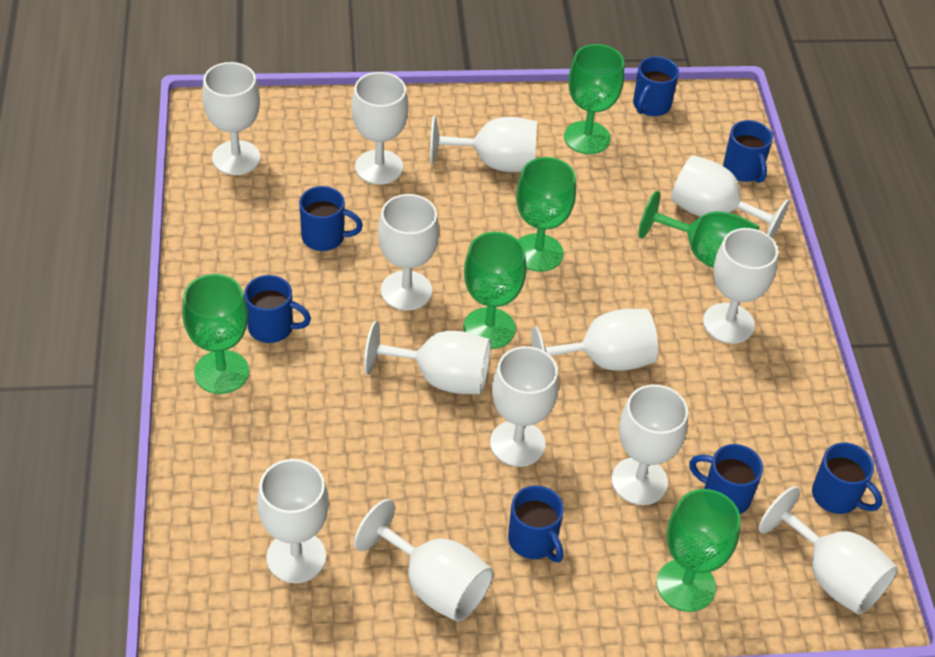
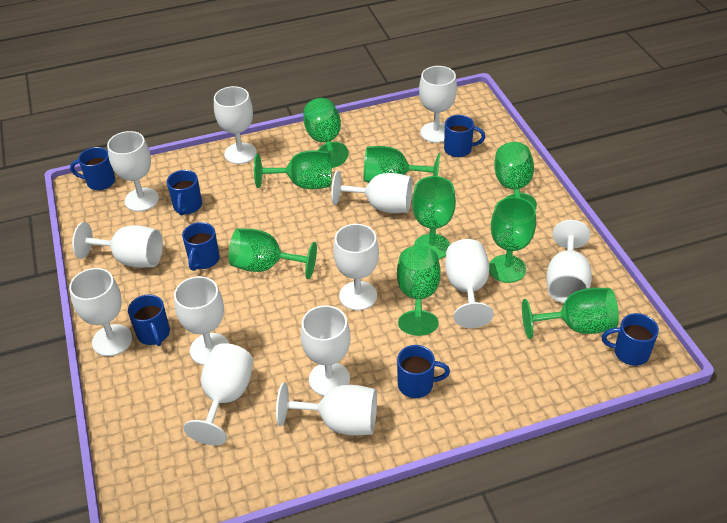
green goblet: [182,274,249,394] [463,231,526,349] [516,157,576,272] [564,44,624,154] [639,191,759,268] [657,489,741,612] = 6 -> [228,228,317,279] [254,150,332,189] [303,98,349,168] [364,146,440,182] [397,246,441,336] [412,176,456,259] [489,197,536,283] [494,142,537,210] [522,288,619,339] = 9

